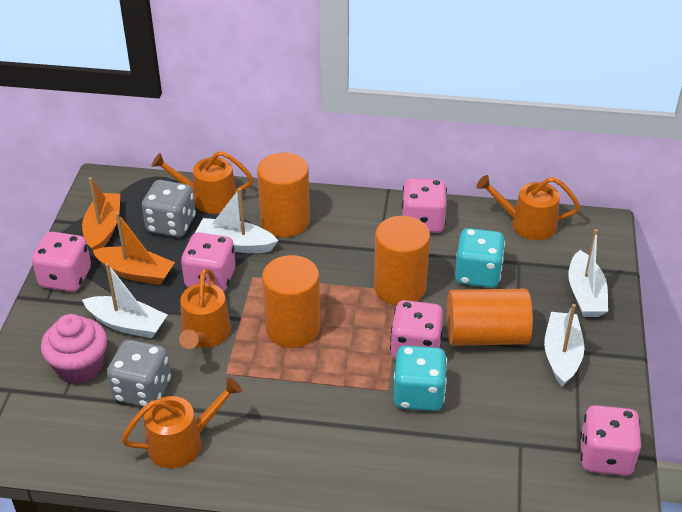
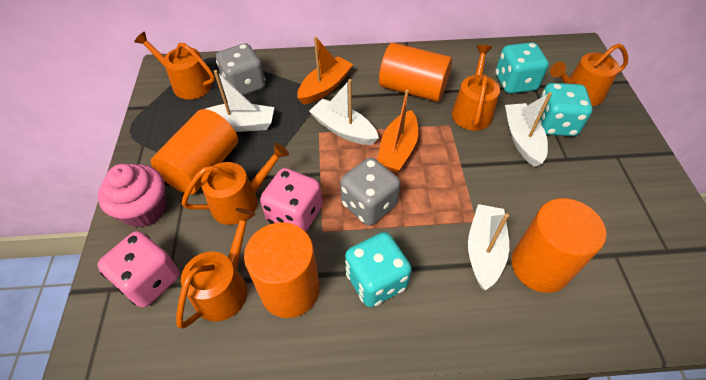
orange watering can: [121,377,242,468] [151,151,253,214] [179,268,231,349] [476,175,580,240] = 4 -> [134,32,215,100] [176,208,256,329] [181,143,289,225] [452,45,500,131] [550,43,628,106] = 5
pink dice: [32,232,91,292] [181,232,235,292] [390,300,443,360] [402,178,447,233] [580,405,641,476] = 5 -> [97,231,180,308] [260,168,322,232] = 2
turquoise dice: [394,346,447,411] [455,228,505,288] = 2 -> [345,232,412,307] [496,42,549,94] [539,83,592,136] = 3

